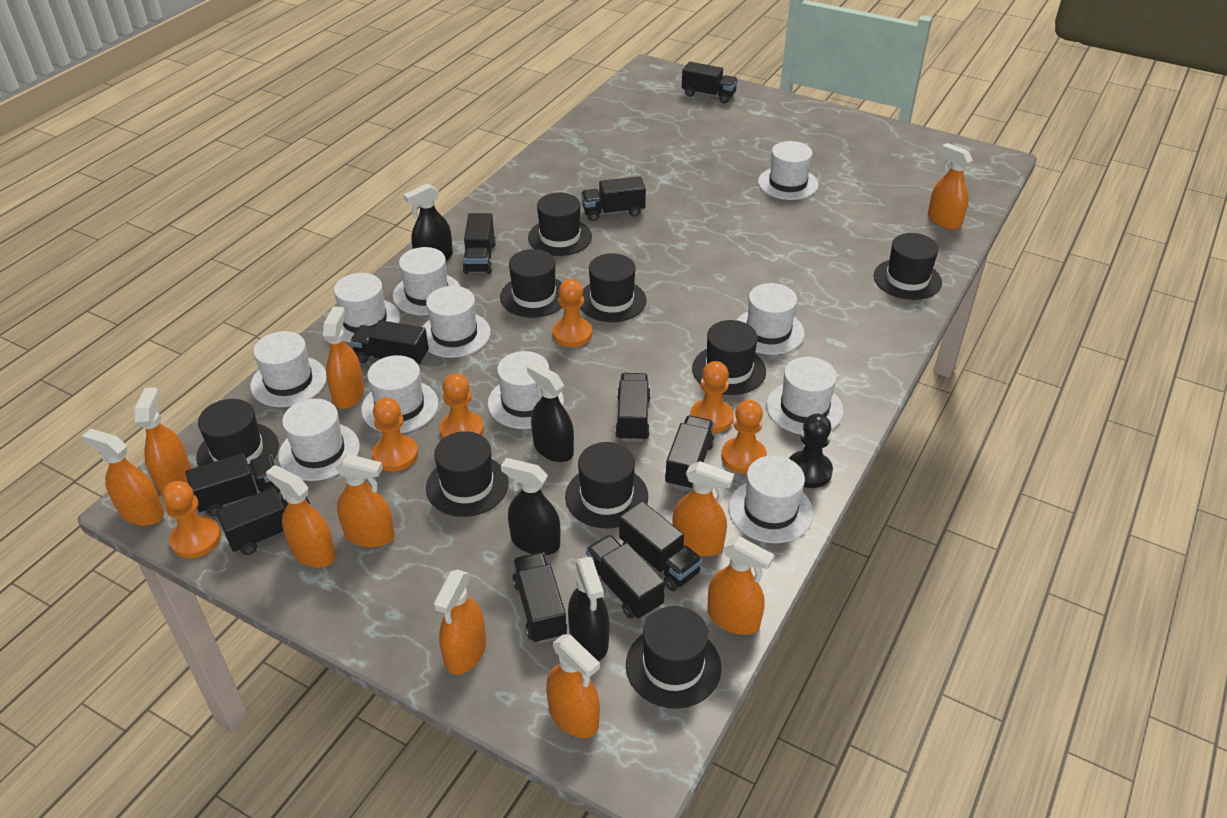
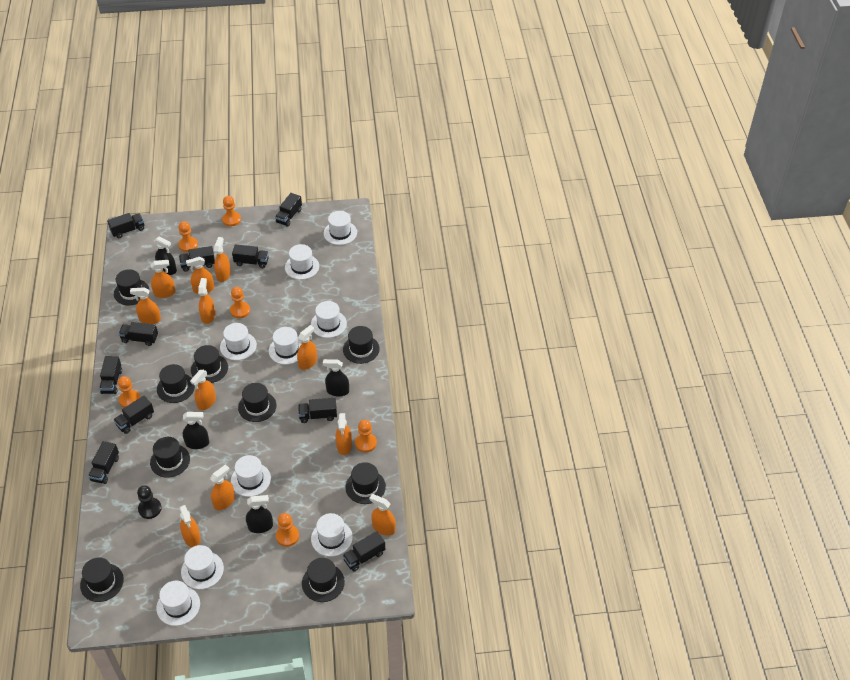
black truck: [186,453,280,516] [216,488,312,555] [350,320,429,366] [463,213,496,274] [512,552,567,644] [581,176,646,221] [586,535,665,619] [615,373,651,442] [619,501,702,591] [665,416,714,491] [682,62,738,103] = 11 -> [88,441,119,484] [99,356,122,394] [107,213,144,238] [113,396,154,434] [119,322,158,346] [179,246,215,272] [232,245,269,268] [275,193,302,227] [298,398,337,423] [343,531,385,571] = 10
orange spray bottle: [82,429,164,526] [135,387,191,495] [266,465,336,568] [323,306,364,409] [335,454,395,547] [434,570,486,675] [546,634,600,738] [672,461,734,556] [707,536,774,635] [928,143,973,229] = 10 -> [130,288,161,324] [151,260,175,298] [179,505,201,547] [186,257,214,294] [190,370,216,410] [198,278,216,324] [210,464,235,510] [214,237,231,282] [297,325,317,370] [336,413,352,455] [369,494,396,536] = 11
white hat: [250,331,327,407] [278,399,360,481] [334,273,400,343] [361,355,438,433] [393,247,461,315] [422,286,490,358] [488,351,564,429] [729,455,813,543] [736,283,805,355] [758,141,818,200] [766,357,844,434] = 11 -> [156,581,200,626] [181,545,224,589] [220,323,257,360] [231,455,271,497] [269,327,302,365] [285,244,319,280] [311,301,347,338] [311,513,353,557] [324,211,357,245] = 9

